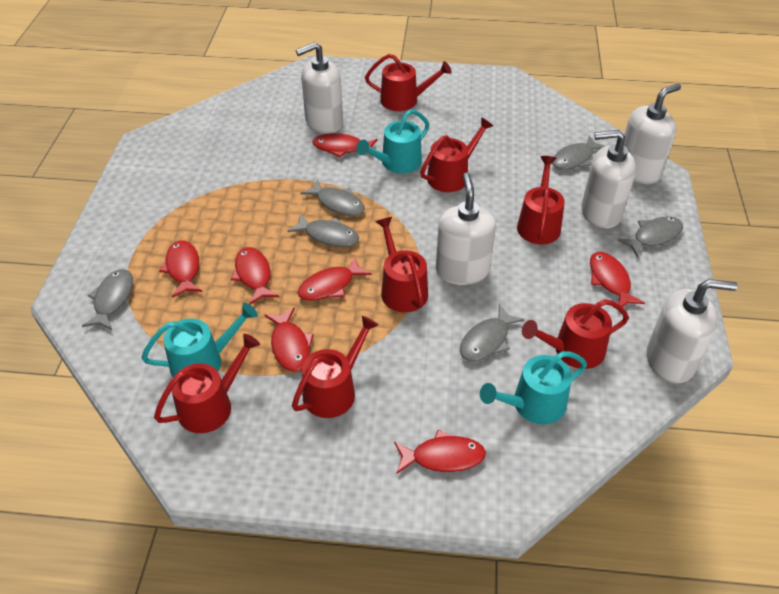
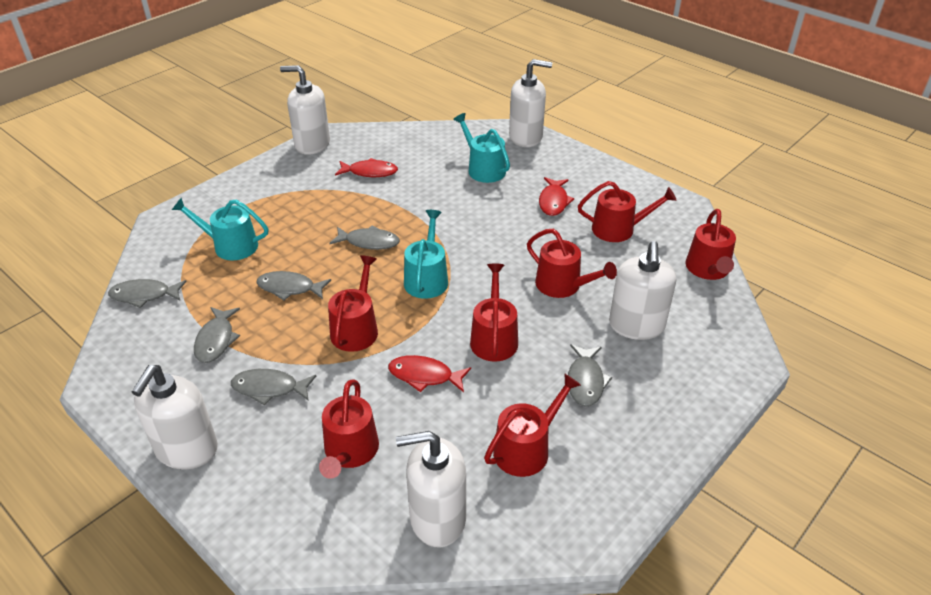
red fish: [159,240,202,298] [231,247,279,304] [265,307,314,372] [298,257,372,301] [312,133,377,158] [394,430,486,474] [590,252,645,307] = 7 -> [335,158,398,177] [388,355,471,392] [539,177,574,216] = 3

